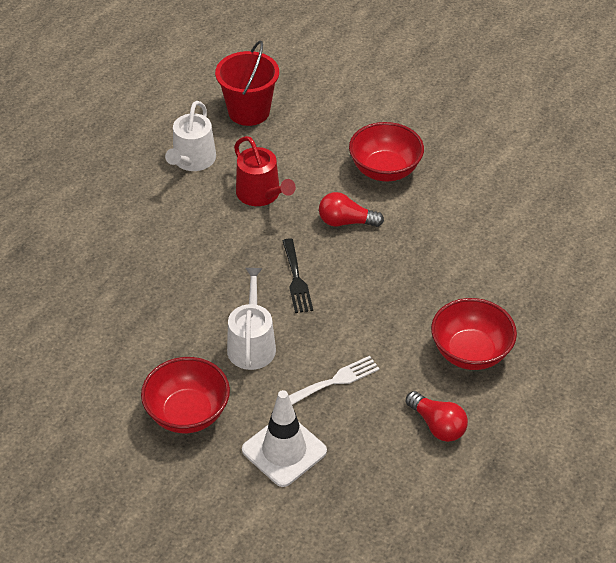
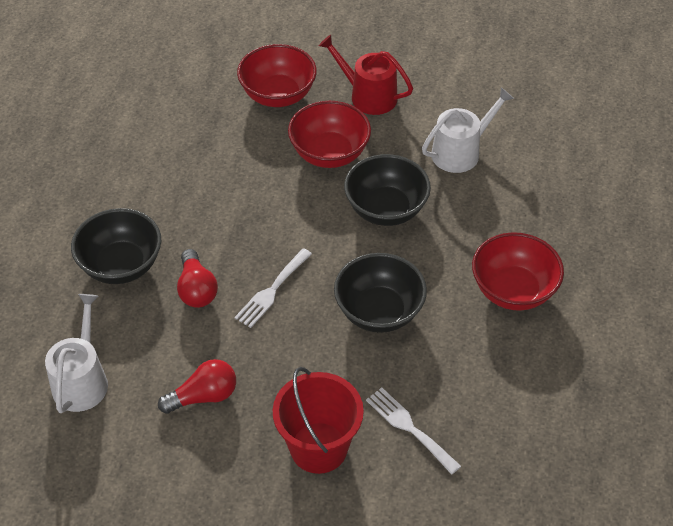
black bowl: none = 0 -> [71,208,161,284] [334,253,427,333] [344,154,431,226] = 3
black fork: [282,238,313,313] = 1 -> none = 0
white fork: [289,356,380,405] = 1 -> [234,248,312,328] [366,387,461,475] = 2
white traffic cone: [242,390,327,487] = 1 -> none = 0

